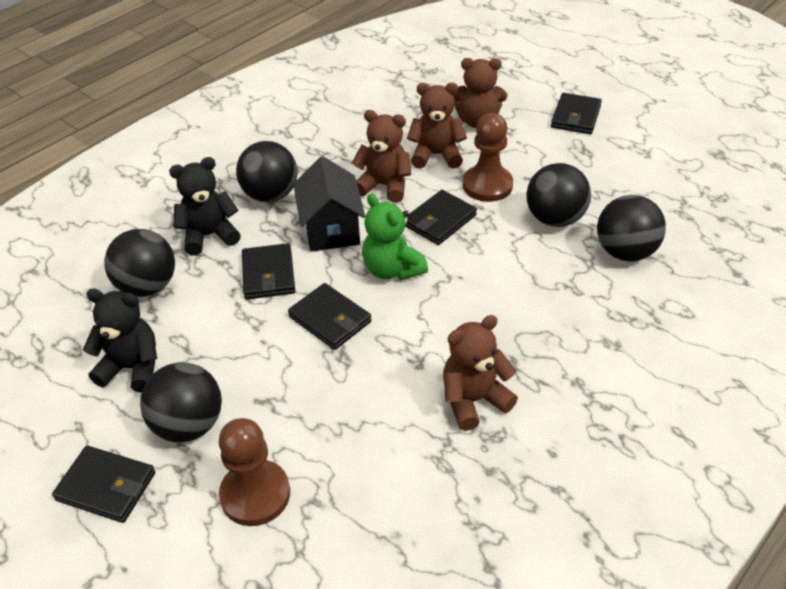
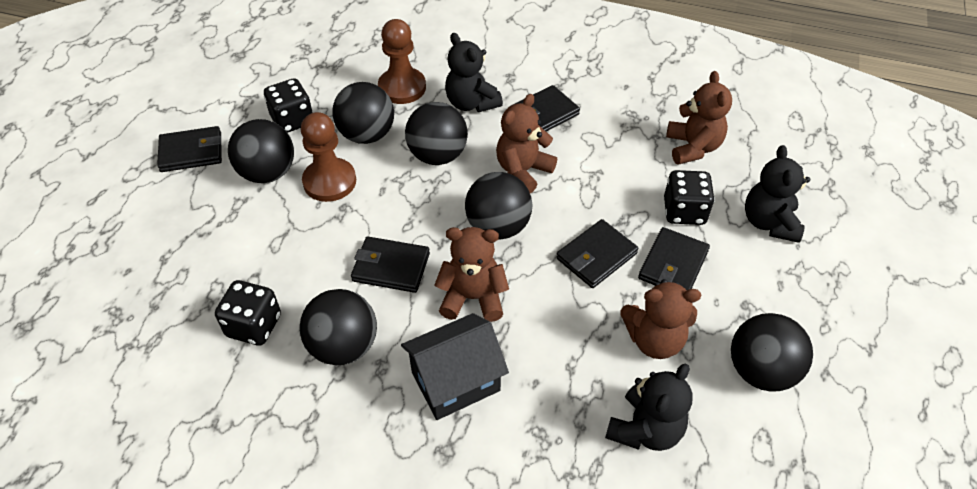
black ball: [104,229,175,297] [140,362,222,442] [236,141,298,202] [526,163,591,227] [597,195,666,262] = 5 -> [228,119,294,183] [300,289,377,365] [333,82,394,144] [405,102,468,165] [465,172,532,240] [731,313,813,392] = 6
black dice: none = 0 -> [215,280,281,346] [264,78,313,133] [664,170,715,225] = 3
black teddy bear: [83,289,157,393] [169,157,241,256] = 2 -> [445,33,503,112] [605,364,692,451] [745,145,810,243] = 3
green teddy bear: [362,193,428,280] = 1 -> none = 0

